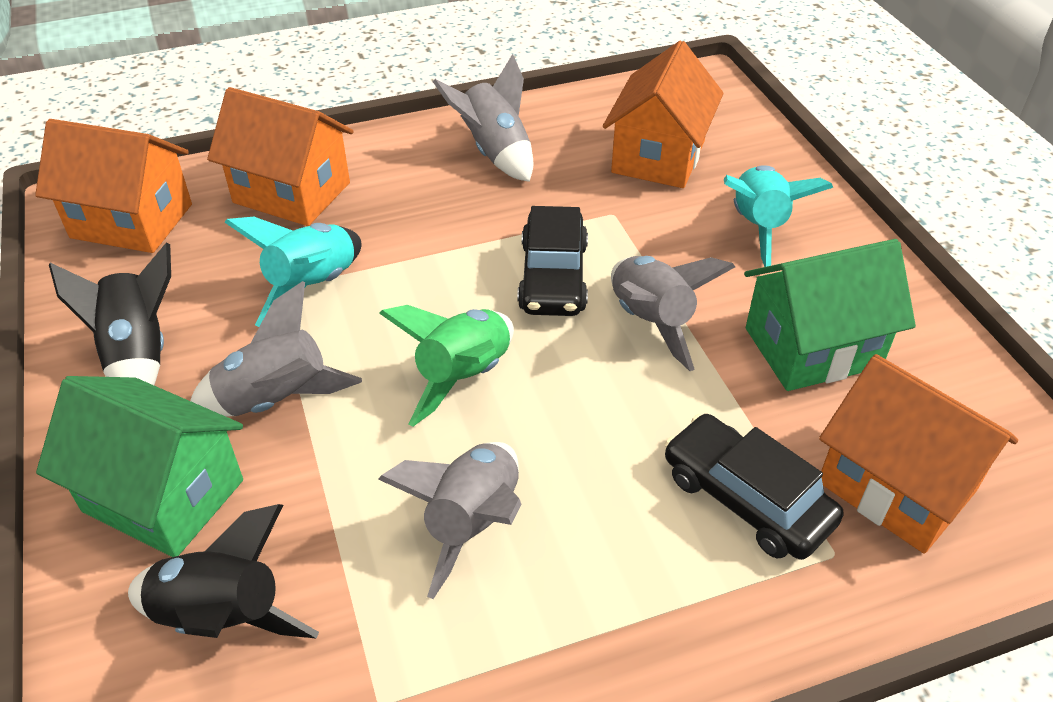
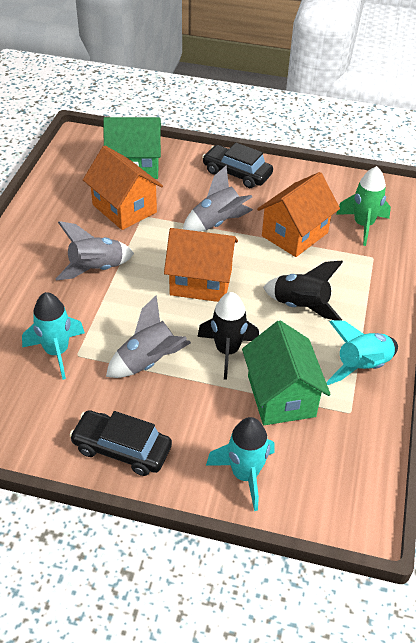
grey rocket: [190,281,362,417] [378,442,521,599] [433,54,533,182] [611,256,735,371] = 4 -> [56,221,134,281] [106,295,191,378] [183,165,253,232] = 3
orange house: [35,119,192,253] [207,87,354,226] [603,41,724,188] [819,354,1018,553] = 4 -> [83,146,163,230] [164,228,238,302] [257,172,340,257] = 3
turquoise rocket: [225,217,362,327] [724,165,833,267] = 2 -> [22,292,85,380] [206,417,275,511] [326,320,398,385] = 3

